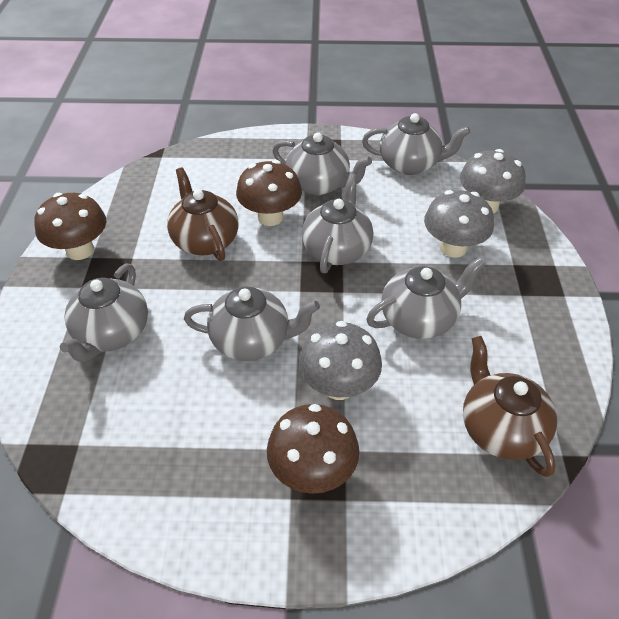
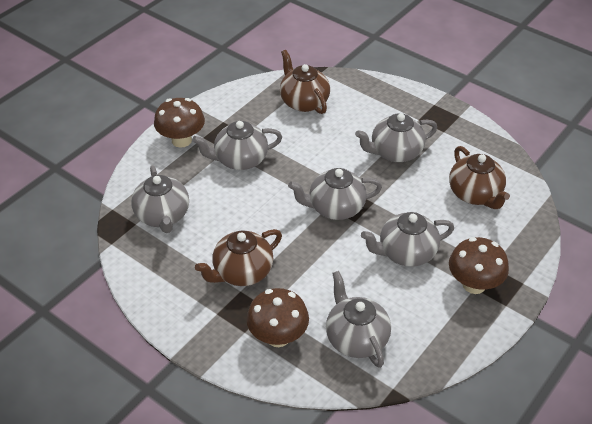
brown teapot: [167,167,239,261] [463,336,557,477] = 2 -> [195,229,282,286] [280,50,330,114] [449,146,510,209] = 3
grey mushroom: [299,321,382,400] [424,190,494,258] [460,149,526,213] = 3 -> none = 0

